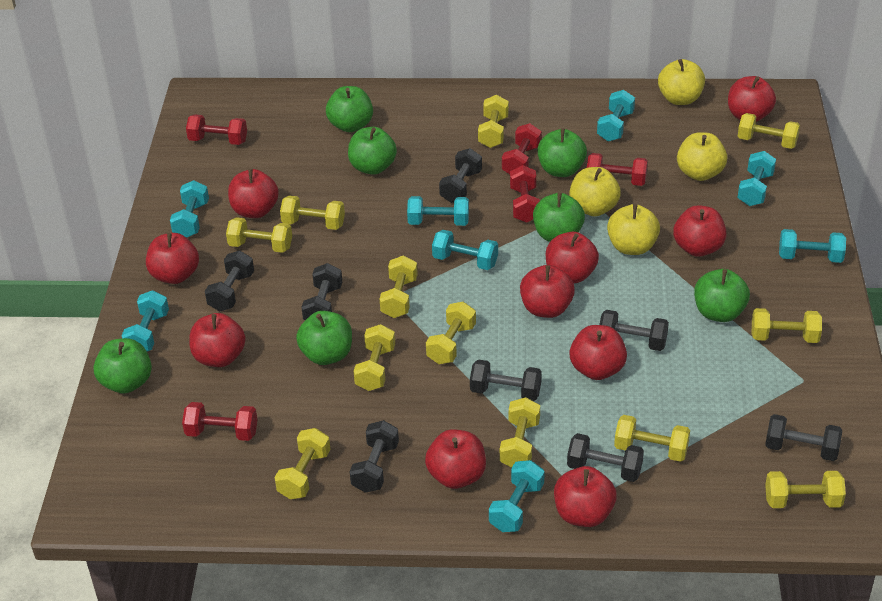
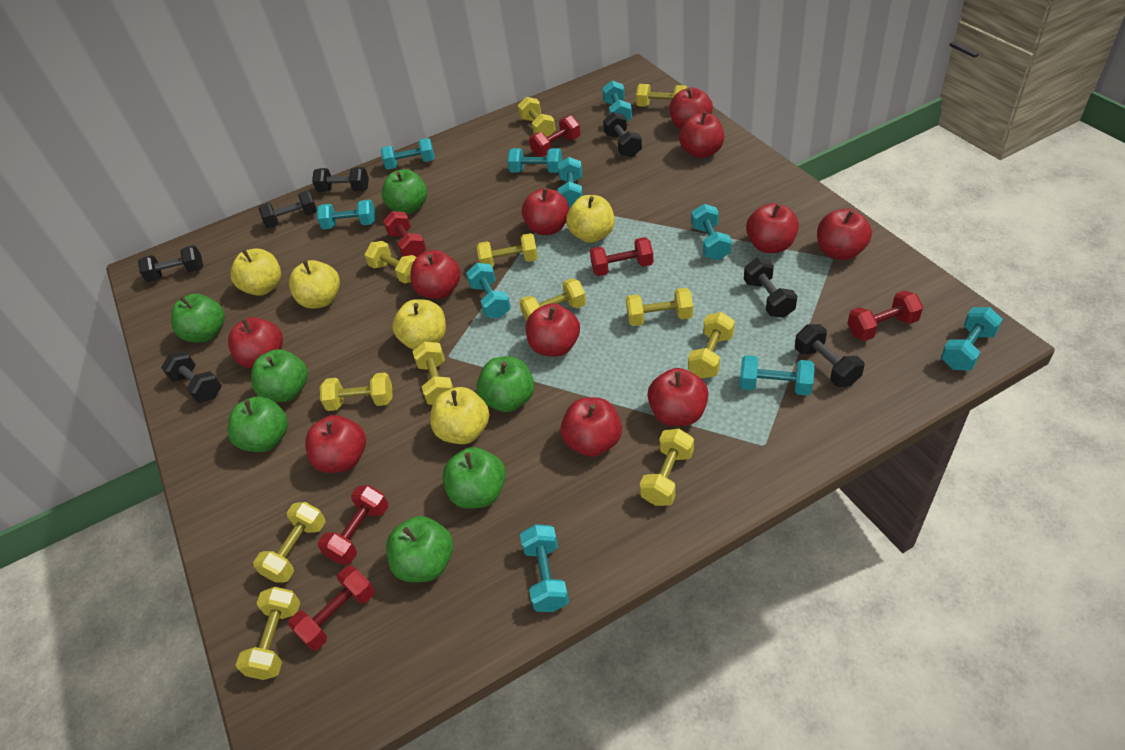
black dumbbell: [205,251,254,311] [301,263,342,320] [350,420,399,493] [439,148,482,203] [470,359,542,401] [567,433,644,482] [599,310,669,351] [765,414,842,461] = 8 -> [138,245,203,282] [161,351,222,403] [258,190,317,228] [312,167,369,192] [603,112,642,157] [744,258,797,318] [795,324,864,387] = 7
red apple: [146,233,199,284] [189,313,246,367] [228,169,279,218] [425,429,486,489] [520,265,575,318] [546,232,599,283] [554,466,617,527] [569,325,627,380] [673,205,727,257] [728,76,776,122] = 10 -> [228,317,283,368] [305,415,366,473] [410,250,461,299] [522,188,569,235] [526,303,580,357] [560,397,622,457] [647,368,709,426] [670,87,713,129] [679,112,724,158] [746,203,799,253] [817,209,872,260] = 11
red dumbbell: [182,402,258,441] [186,115,247,145] [502,123,542,174] [510,165,540,223] [587,153,648,186] = 5 -> [288,565,375,651] [318,485,389,564] [383,211,426,257] [529,116,581,157] [590,237,654,276] [847,291,923,341] = 6
turquoise dumbbell: [121,290,169,352] [170,180,209,238] [407,196,469,226] [432,230,498,270] [489,460,545,532] [597,90,635,142] [738,151,776,206] [779,229,846,263] = 8 -> [317,199,376,229] [381,138,435,169] [466,263,511,318] [507,148,563,173] [520,524,569,612] [558,157,583,208] [602,81,632,122] [691,204,731,260] [739,355,815,396] [941,307,1003,371] = 10
yellow apple: [569,167,621,216] [607,204,660,255] [658,59,705,105] [677,132,727,181] = 4 -> [231,248,281,296] [289,260,340,309] [392,299,446,350] [430,387,490,444] [566,195,615,243] = 5

